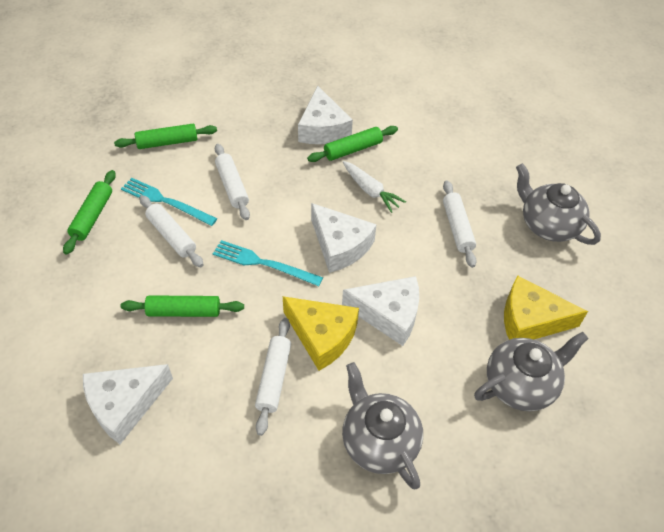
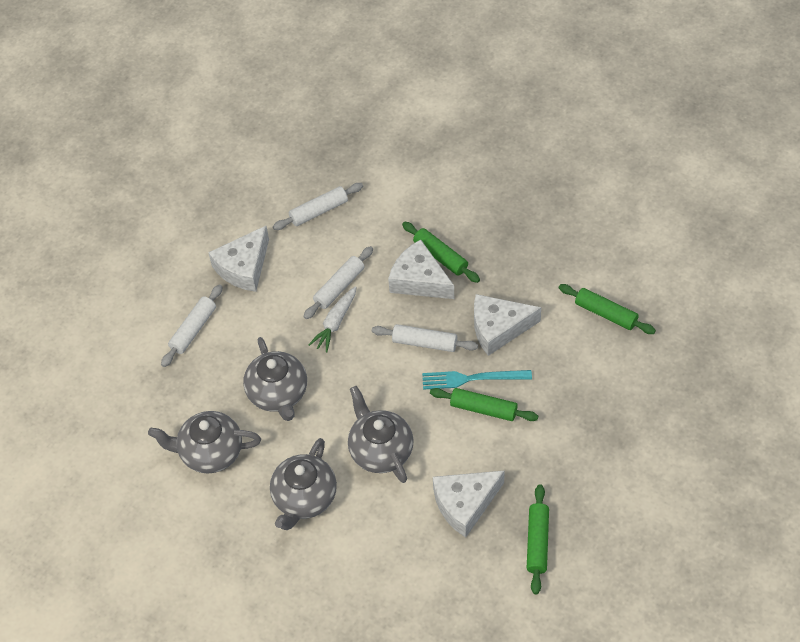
grey teapot: [342,362,423,489] [474,332,589,411] [516,163,601,245] = 3 -> [148,411,261,474] [243,337,307,421] [270,438,337,530] [348,386,414,483] = 4
turquoise fork: [121,178,217,226] [213,240,323,286] = 2 -> [422,370,532,390] = 1
yellow cheese: [283,296,359,371] [504,275,588,340] = 2 -> none = 0

